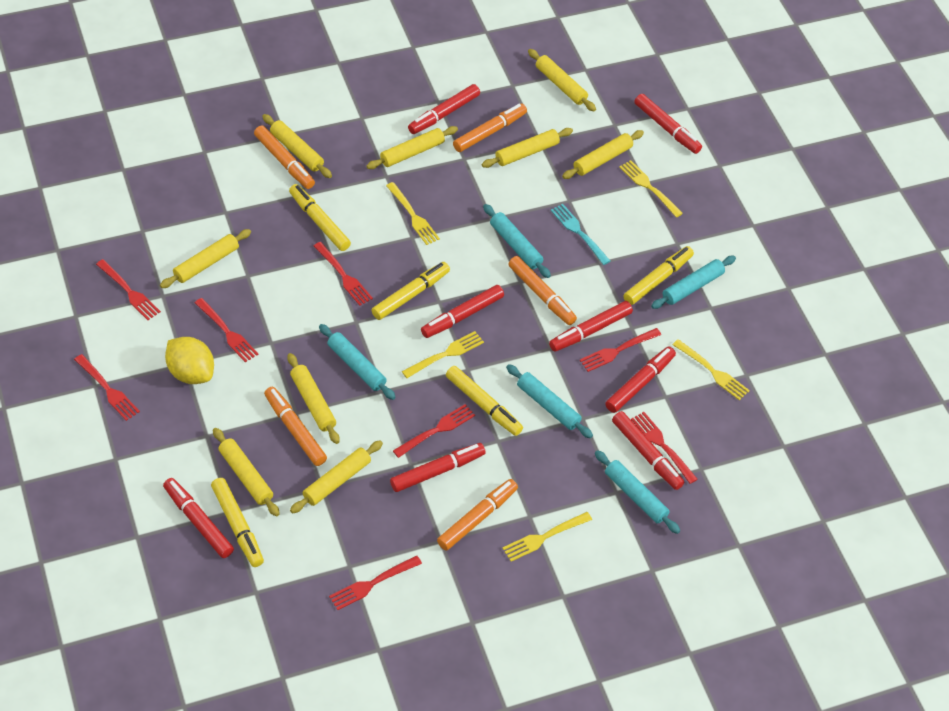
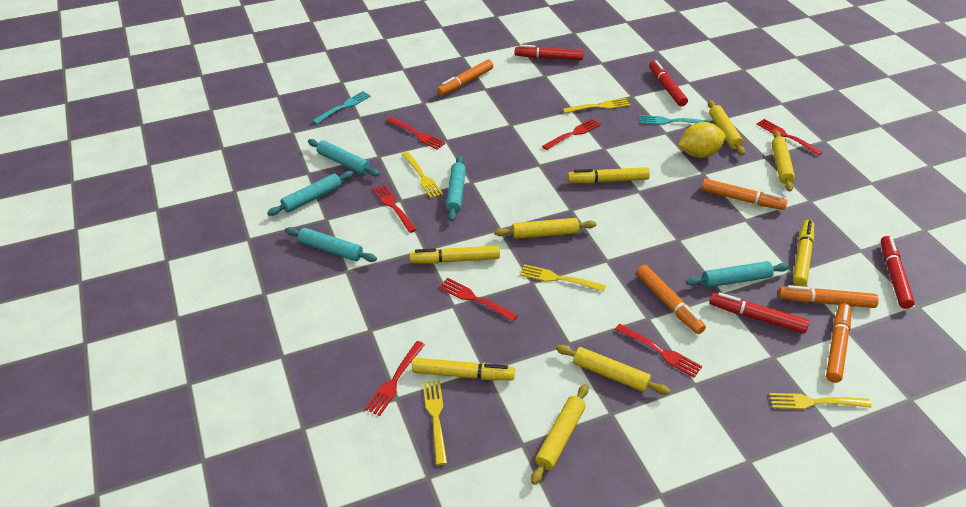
red fork: [74,354,140,421] [96,259,161,320] [195,298,258,363] [314,242,373,306] [329,555,422,610] [393,404,475,458] [580,328,661,372] [631,412,698,484] = 8 -> [365,341,425,416] [372,184,417,233] [386,117,446,150] [439,278,518,321] [542,119,601,150] [615,324,702,378] [757,119,823,156] = 7
red marker: [163,478,234,558] [390,443,486,492] [408,84,480,134] [421,285,504,338] [549,301,633,352] [605,346,676,413] [612,411,684,490] [634,94,702,154] = 8 -> [515,44,583,60] [649,60,688,107] [709,292,809,333] [881,236,915,309] = 4
turquoise fork: [551,204,610,265] = 1 -> [313,91,371,124] [639,115,710,125] = 2
yellow marker: [211,478,264,567] [289,184,351,251] [372,262,450,320] [446,366,523,436] [623,246,694,305] = 5 -> [409,245,500,264] [412,358,515,380] [568,167,650,183] [793,220,814,286] = 4
yellow rolling pin: [160,229,251,288] [213,428,280,517] [262,114,332,178] [287,353,340,444] [290,440,383,513] [366,126,458,169] [482,128,573,168] [528,49,596,112] [562,130,644,179] = 9 -> [494,218,596,239] [531,384,588,485] [556,345,670,395] [708,100,745,155] [771,131,795,192] = 5

